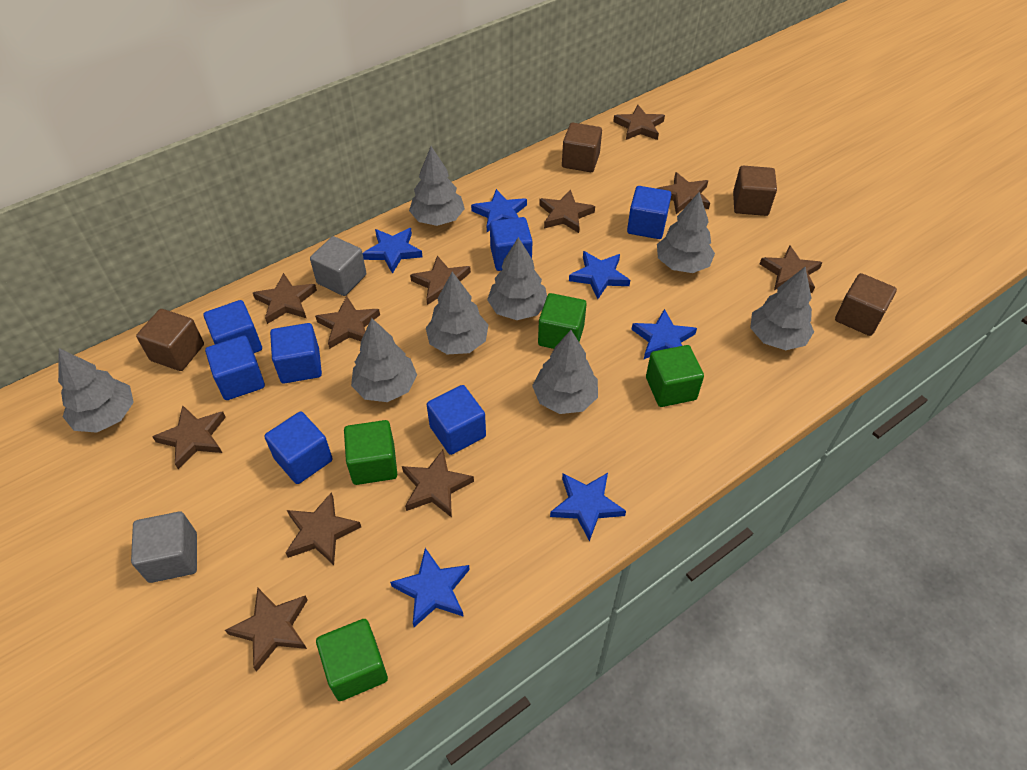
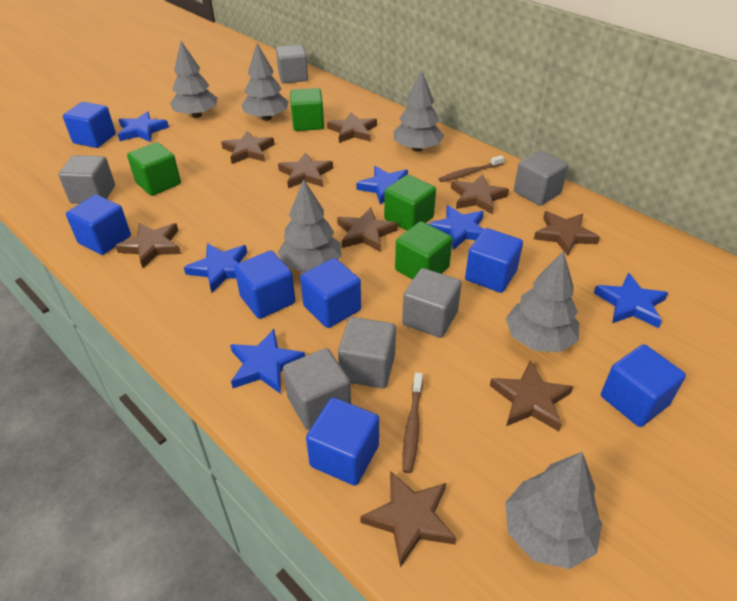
brown cube: [136,309,204,371] [562,122,602,172] [733,166,777,216] [835,273,897,336] = 4 -> none = 0
brown star: [153,405,226,469] [225,588,308,672] [253,273,317,324] [286,492,361,565] [315,296,380,349] [402,450,474,518] [410,256,471,305] [539,189,595,233] [613,105,665,140] [656,172,710,214] [760,246,823,293] = 11 -> [115,223,181,268] [221,130,275,164] [278,152,333,188] [327,112,377,143] [337,207,398,252] [360,471,456,567] [451,174,509,215] [490,360,573,431] [534,211,600,256] = 9
brown toothbrush: none = 0 -> [403,372,423,473] [439,155,504,182] = 2
grey cube: [131,511,197,583] [310,236,366,296] = 2 -> [58,155,115,204] [276,45,308,83] [283,348,351,430] [338,317,396,389] [402,268,462,338] [514,151,568,206] = 6
grey tree: [58,348,134,433] [351,318,417,402] [409,146,465,226] [426,272,488,354] [487,237,547,320] [532,330,598,414] [657,192,715,273] [750,267,814,350] = 8 -> [170,41,217,118] [241,43,289,121] [278,179,341,273] [394,70,444,152] [505,452,602,569] [506,251,579,352] = 6

